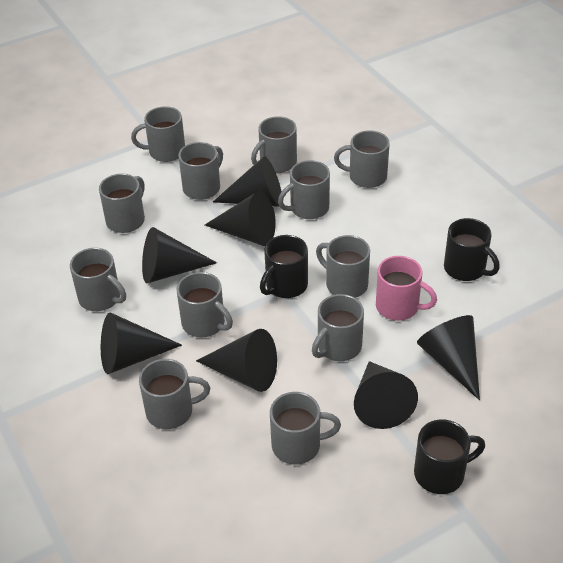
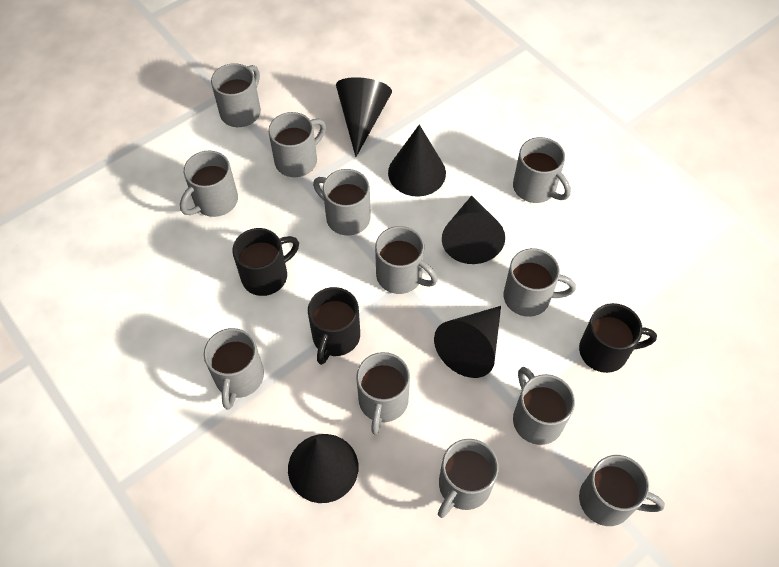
black cone: [101,312,182,374] [142,227,217,283] [196,329,277,392] [205,191,276,246] [213,156,282,207] [354,361,418,429] [417,315,480,400] = 7 -> [288,434,358,503] [336,77,392,157] [388,124,446,197] [434,306,501,378] [442,195,505,264] = 5
pink mug: [376,256,437,321] = 1 -> none = 0

